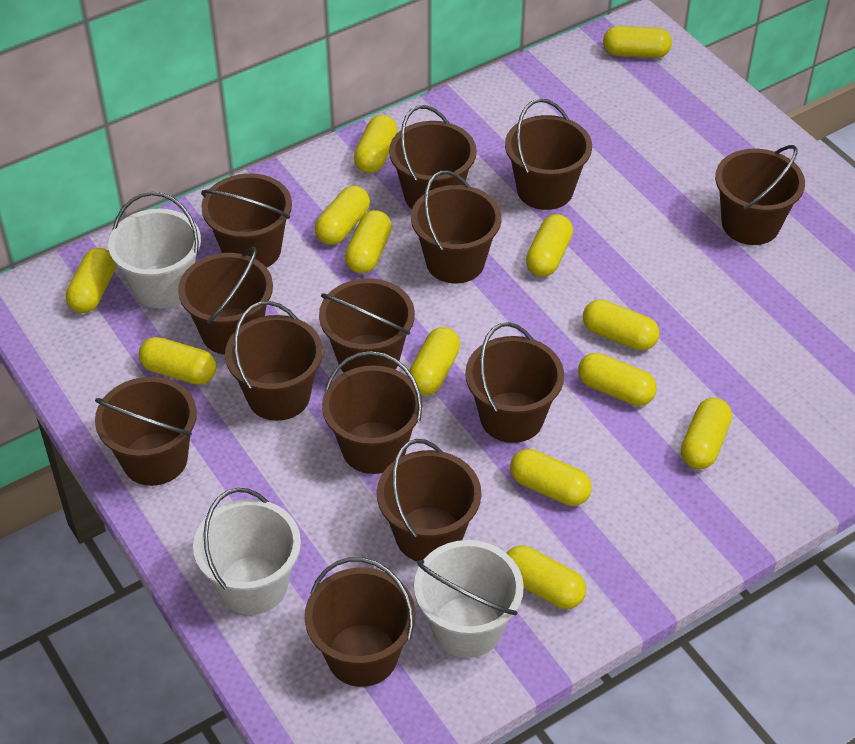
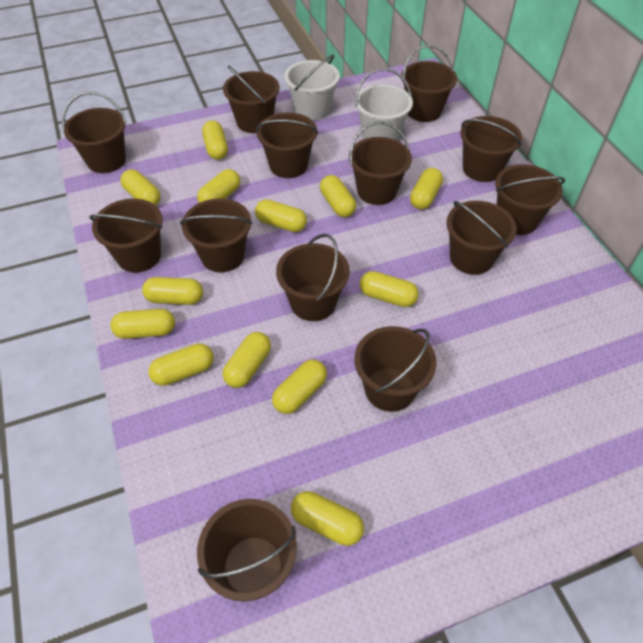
white bucket: [108,192,201,308] [193,488,301,615] [414,540,524,658] = 3 -> [284,54,340,121] [355,68,413,141] = 2

